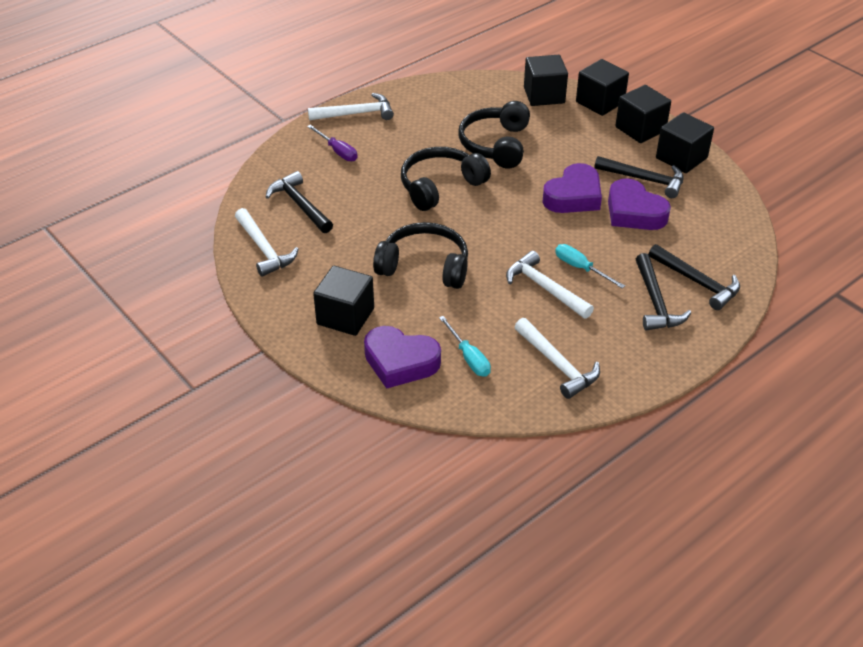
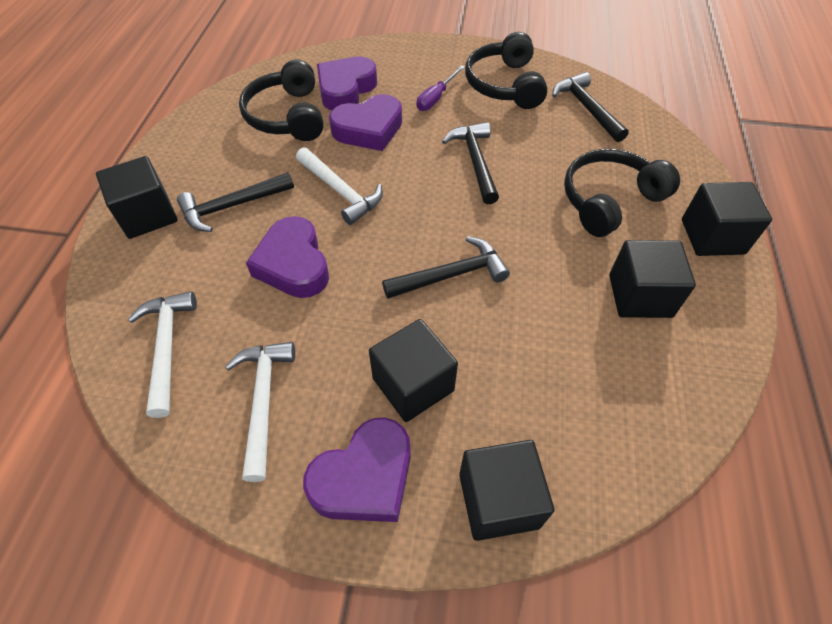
purple heart: [364,326,441,389] [542,163,602,213] [608,178,671,230] = 3 -> [246,216,329,298] [303,417,410,522] [317,56,377,110] [329,94,402,151] = 4
turquoise screwdriver: [439,316,491,376] [555,244,625,288] = 2 -> none = 0
white hammer: [235,208,299,277] [308,93,394,120] [506,251,594,319] [515,318,600,399] = 4 -> [128,291,197,418] [225,342,295,482] [296,147,383,225] = 3

